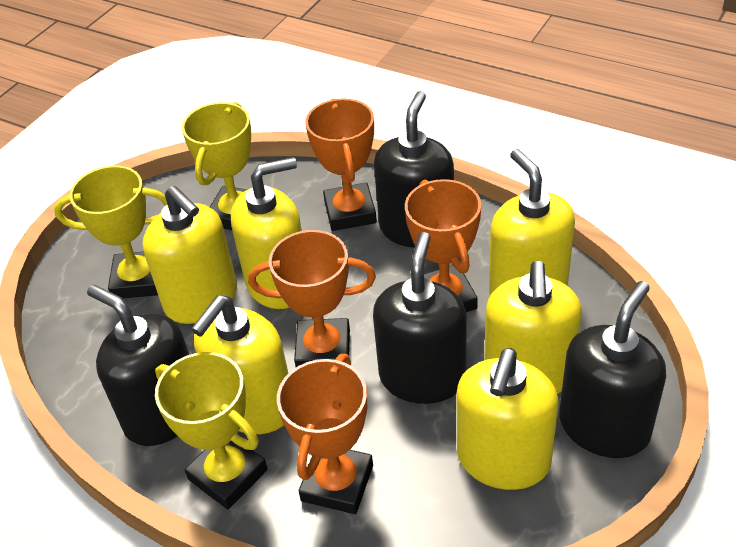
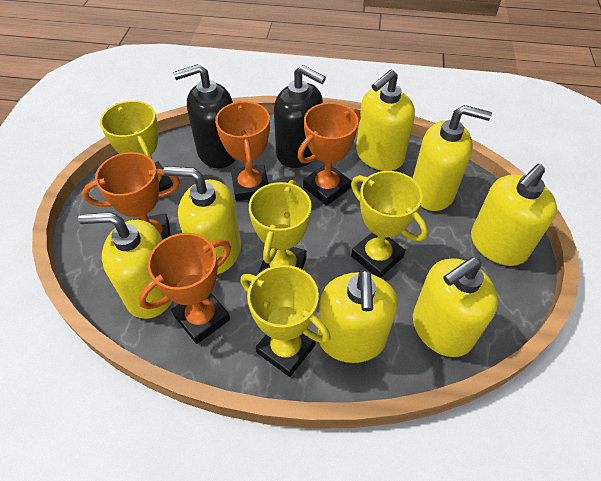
black soap dispenser: [87,284,189,446] [373,232,466,404] [374,91,454,248] [559,281,666,458] = 4 -> [173,64,236,168] [274,65,326,168] = 2
yellow soap dispenser: [143,186,237,324] [191,295,288,434] [231,157,302,309] [456,348,559,490] [484,261,582,394] [489,149,575,295] = 6 -> [78,212,172,319] [163,166,241,275] [318,269,398,363] [356,69,415,171] [412,105,492,211] [413,257,498,357] [471,164,557,266] = 7
yellow trophy: [54,165,167,299] [155,352,267,509] [182,102,251,230] = 3 -> [100,101,173,192] [240,265,331,377] [249,180,311,273] [351,171,428,278] = 4

